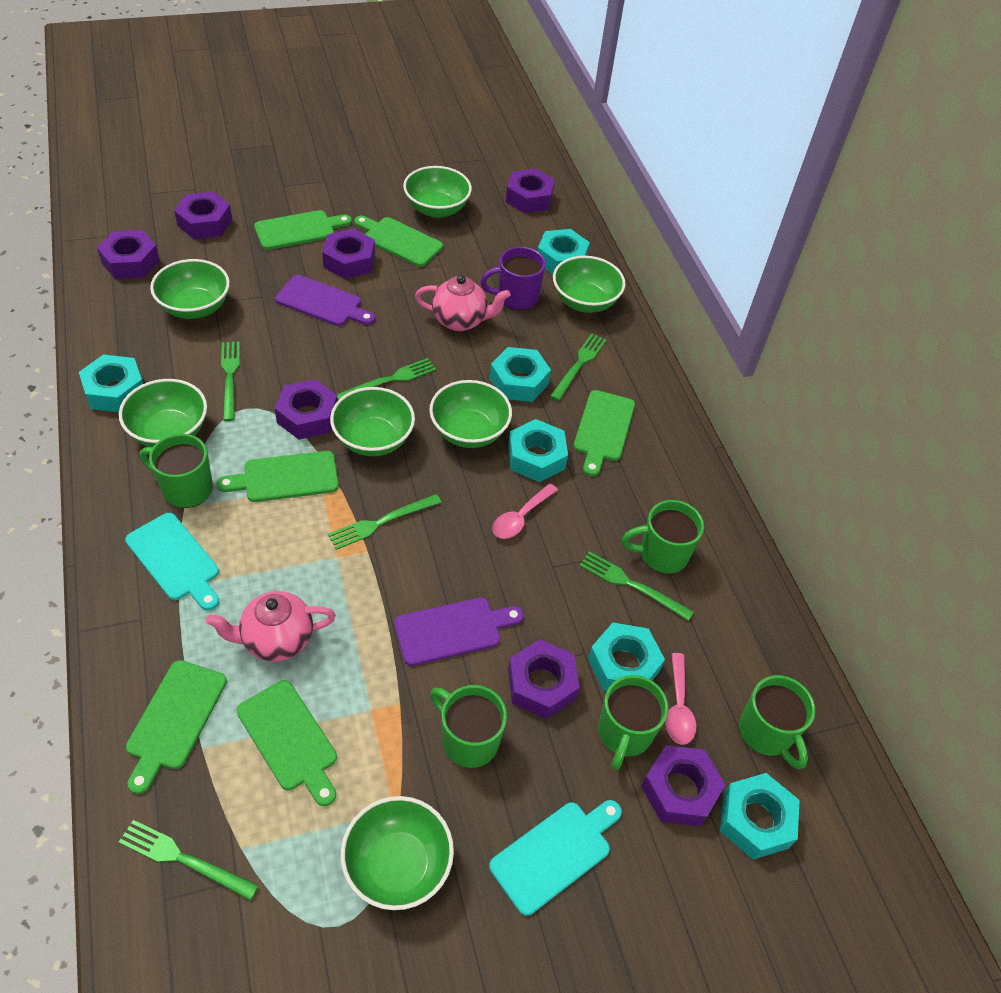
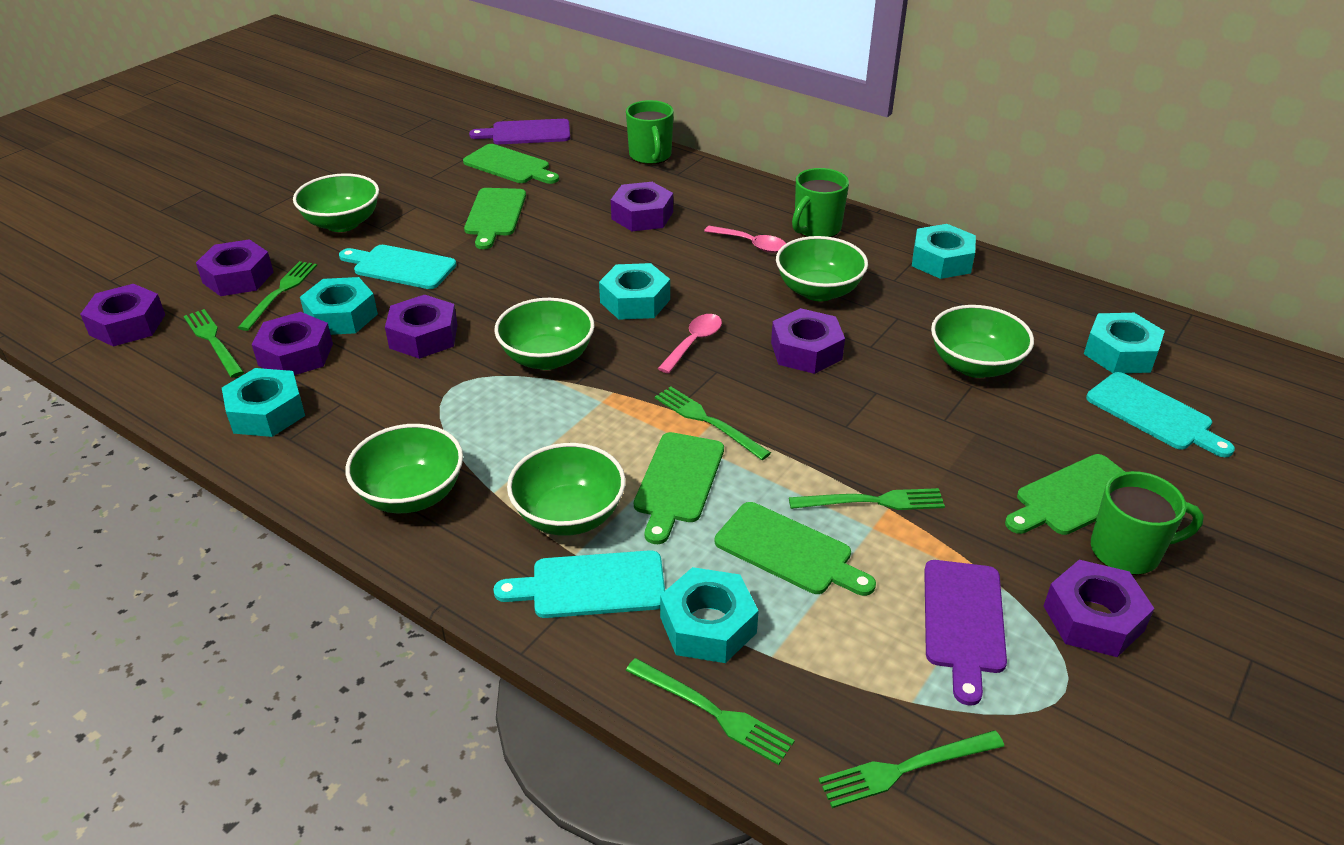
green bowl: [119,379,207,447] [150,259,230,319] [330,387,415,456] [341,796,454,910] [403,166,472,218] [429,380,512,448] [553,256,625,313] = 7 -> [293,173,379,232] [346,424,463,513] [494,298,595,370] [507,443,626,536] [776,236,868,301] [931,305,1034,378] = 6
green cutting board: [126,660,227,794] [217,451,339,502] [237,680,337,806] [254,210,352,250] [354,216,443,267] [573,390,635,476] = 6 -> [463,144,559,184] [464,188,526,249] [634,432,724,544] [715,502,876,596] [1005,454,1125,535] = 5
green mug: [140,434,213,508] [430,685,507,768] [598,675,668,770] [622,500,704,574] [739,675,815,770] = 5 -> [626,100,674,164] [792,168,849,237] [1091,471,1204,575] = 3
pink teapot: [206,591,336,662] [415,275,510,331] = 2 -> none = 0
purple mug: [480,247,546,310] = 1 -> none = 0
turquoise cutting board: [125,513,219,611] [489,800,622,916] = 2 -> [339,245,457,289] [493,550,665,618] [1086,372,1235,457] = 3

